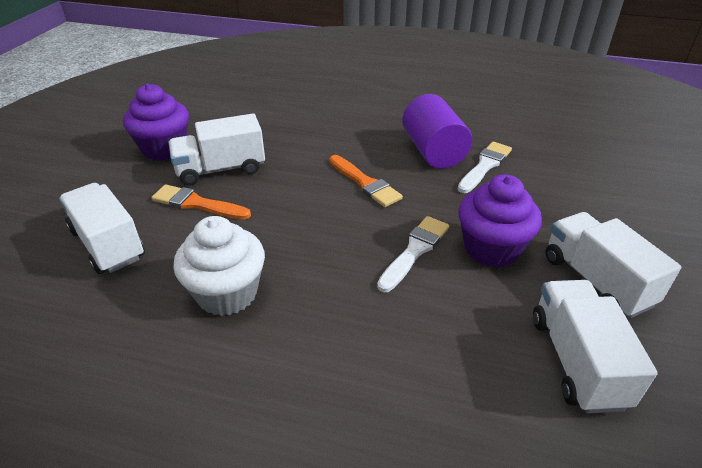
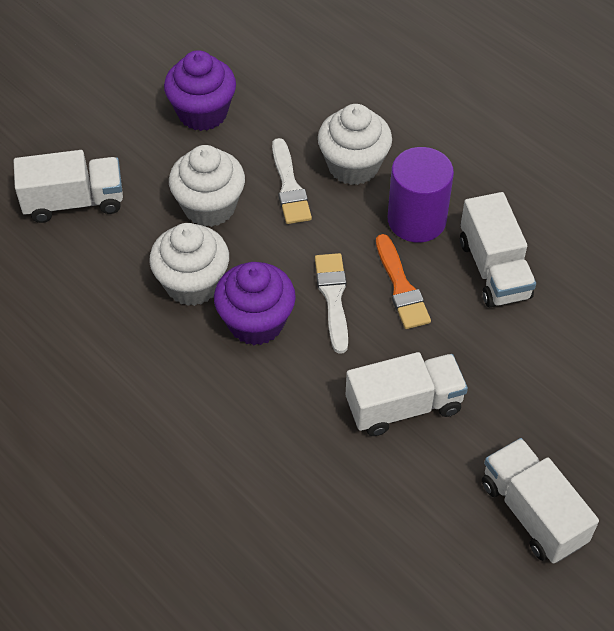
orange brush: [151,184,251,220] [330,155,403,207] = 2 -> [376,234,431,329] = 1
white cupcake: [173,216,265,316] = 1 -> [149,223,229,306] [169,145,245,227] [318,104,392,185] = 3

